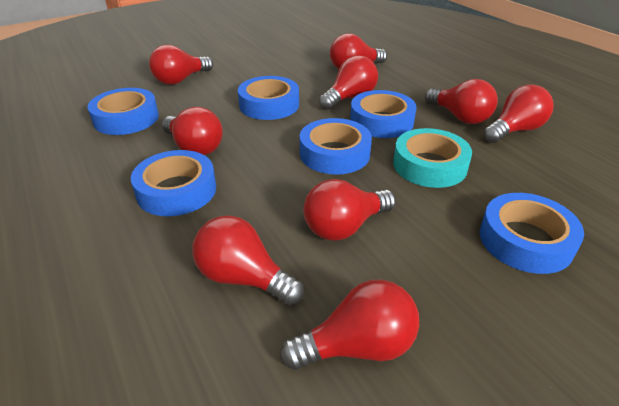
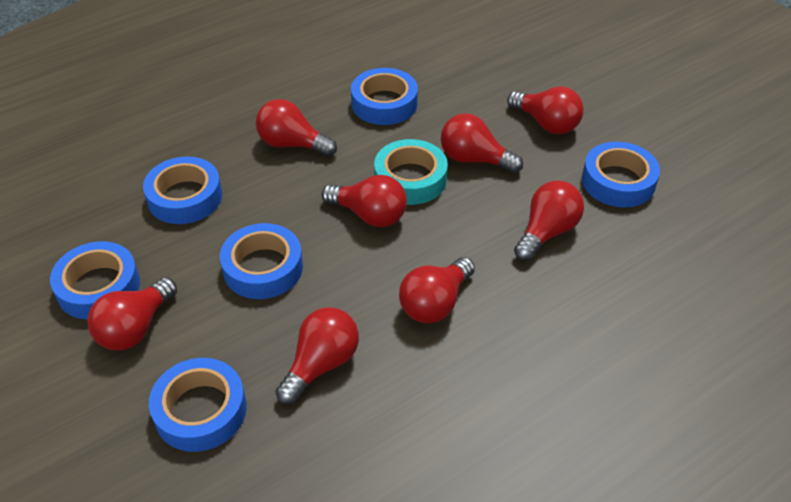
red light bulb: [149,45,213,85] [162,107,223,155] [192,215,304,305] [281,279,419,370] [304,179,396,241] [319,55,378,110] [330,33,387,69] [425,79,498,124] [483,84,553,143] = 9 -> [87,277,177,351] [256,99,337,157] [275,307,359,405] [322,175,407,227] [399,257,475,323] [441,113,523,174] [507,86,584,134] [514,180,584,261] = 8

